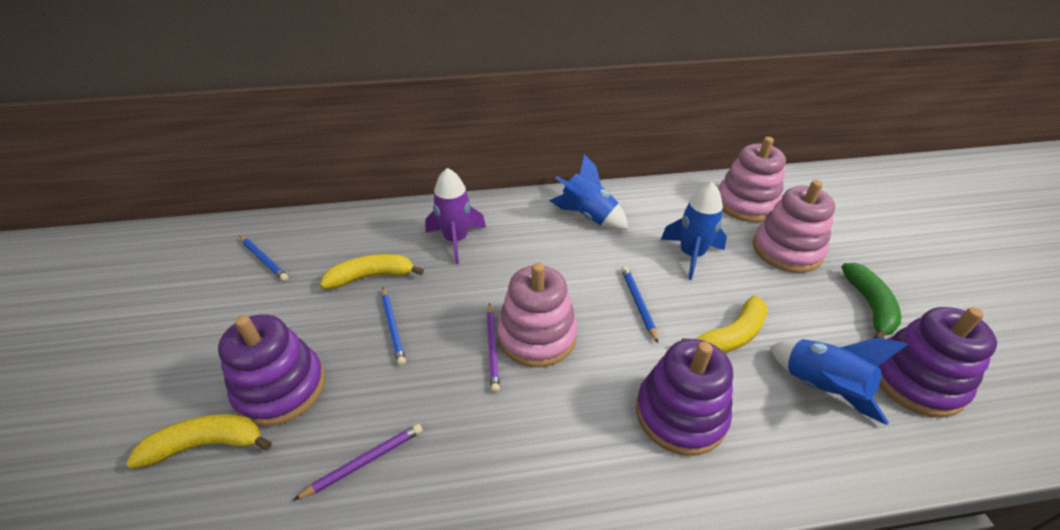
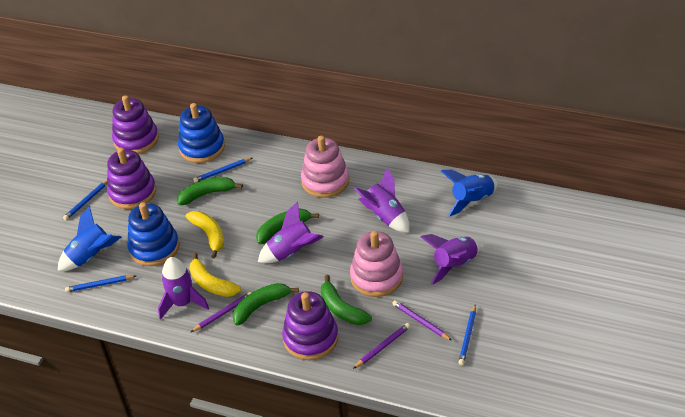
blue pencil: [240,236,288,281] [382,287,406,366] [621,266,658,343] = 3 -> [63,180,107,220] [65,275,136,292] [193,158,252,183] [458,305,476,365] = 4
blue rocket: [549,154,628,230] [661,182,727,280] [770,338,908,425] = 3 -> [58,206,121,271] [441,170,498,217] = 2
blue stacking toy: none = 0 -> [127,203,180,266] [178,103,225,163] = 2
green banana: [841,263,901,339] = 1 -> [178,177,243,205] [233,283,299,325] [256,209,319,244] [321,275,372,325] = 4
pink stacking toy: [497,263,578,367] [718,137,786,222] [753,180,835,273] = 3 -> [301,136,349,198] [350,231,403,297] = 2
purple pencil: [294,424,423,500] [486,303,500,393] = 2 -> [191,292,251,332] [353,323,410,369] [392,300,452,340] = 3
purple rocket: [425,168,486,264] = 1 -> [158,257,209,320] [258,202,324,263] [354,168,410,233] [421,234,481,285] = 4
yellow banana: [126,414,272,469] [320,254,424,289] [682,295,768,353] = 3 -> [186,211,224,258] [189,253,241,297] = 2

